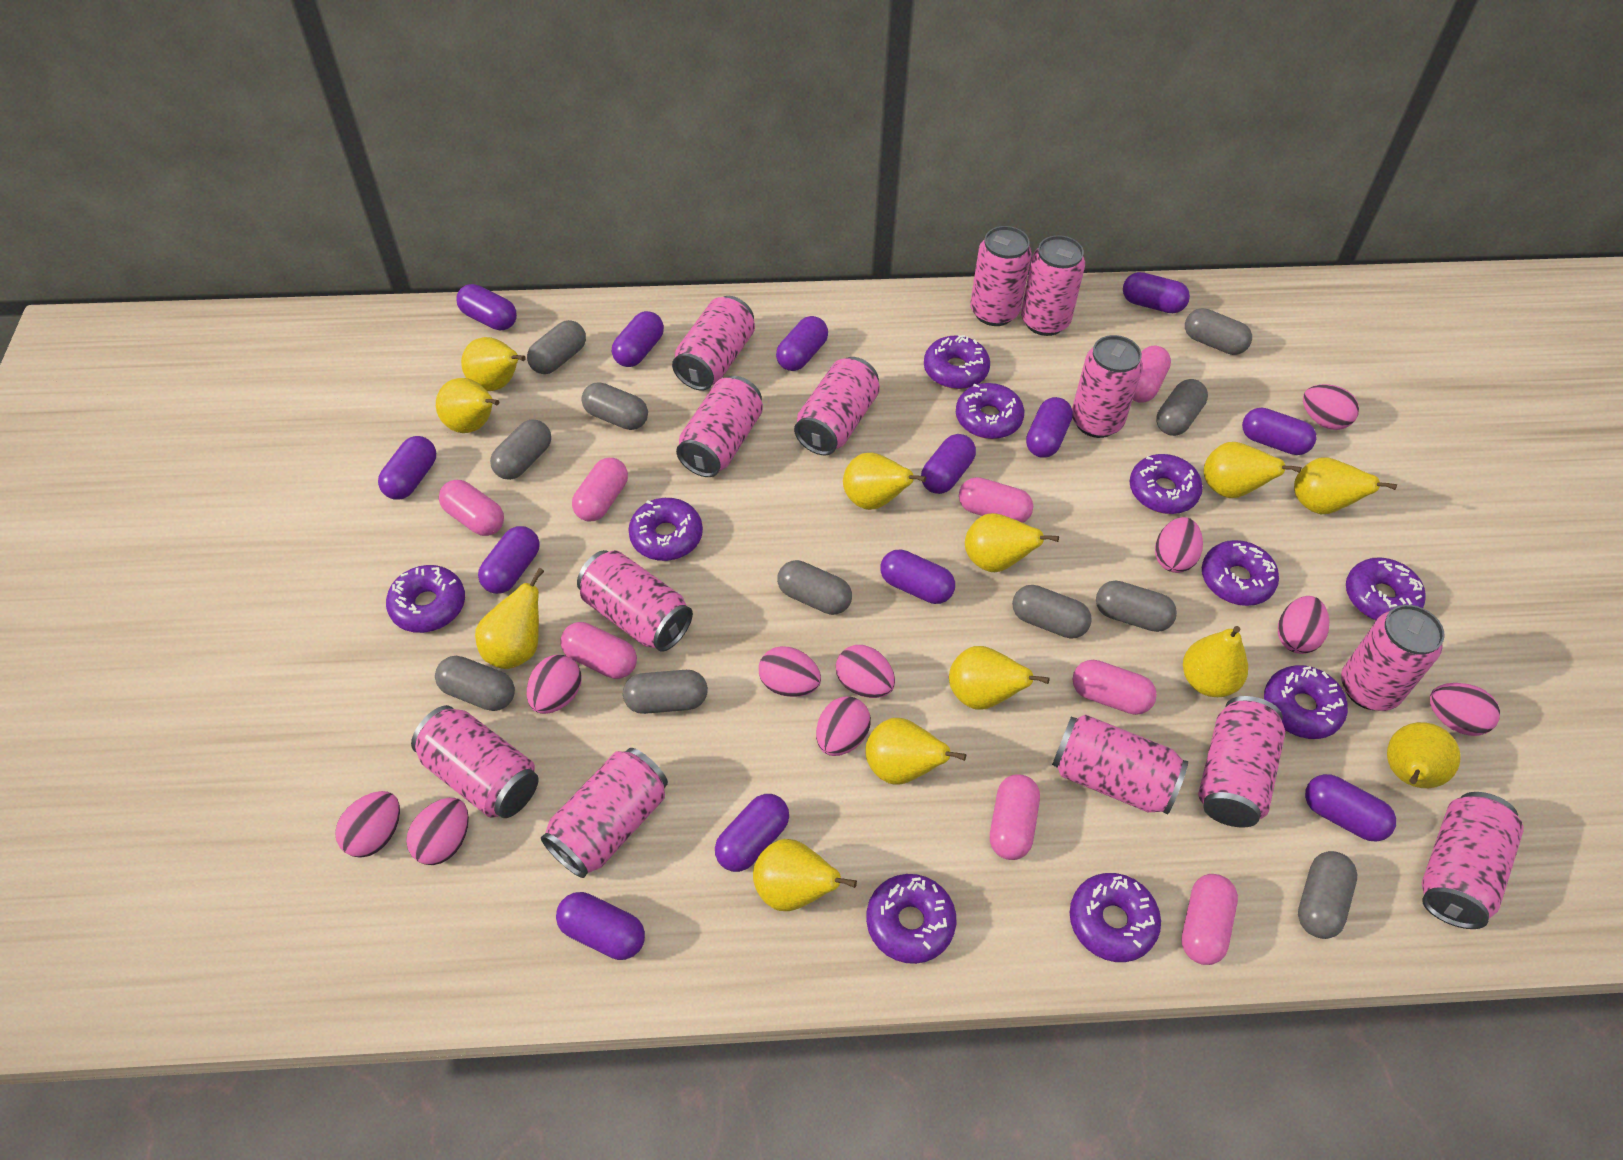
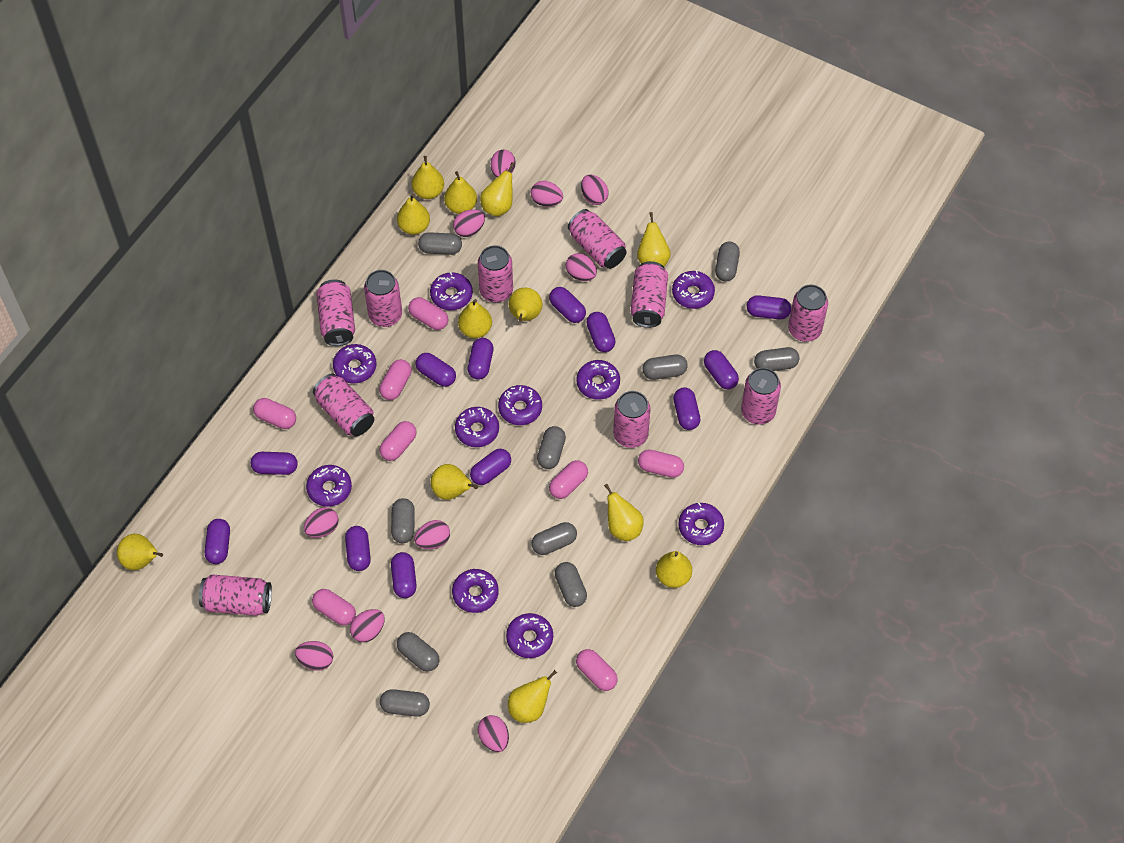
grey capsule: [435,656,515,711] [490,419,551,480] [527,320,586,374] [581,382,648,430] [623,670,708,714] [777,560,852,615] [1012,585,1092,639] [1096,580,1177,632] [1156,379,1208,436] [1185,308,1252,355] [1298,851,1357,939] = 11 -> [380,689,430,717] [391,498,415,543] [397,632,439,672] [418,232,462,255] [532,522,577,555] [537,426,566,469] [555,562,587,607] [642,355,688,380] [715,242,740,282] [754,347,799,371] = 10
pink can: [411,705,538,818] [541,748,668,878] [577,550,693,652] [672,296,755,391] [676,376,763,477] [794,357,880,456] [970,226,1032,326] [1021,235,1085,336] [1052,714,1188,814] [1072,335,1143,438] [1198,696,1285,827] [1341,605,1445,711] [1422,792,1524,929] = 13 -> [199,574,272,616] [313,373,374,436] [316,280,355,346] [364,270,402,327] [478,245,513,303] [568,209,627,269] [613,391,651,448] [631,261,668,328] [741,368,781,425] [788,285,828,342] = 10
purple capsule: [378,436,436,500] [456,284,517,331] [478,526,540,594] [556,892,645,960] [612,311,664,367] [715,794,789,872] [776,316,828,371] [881,549,955,604] [921,434,976,494] [1026,397,1073,458] [1123,272,1190,313] [1242,408,1317,455] [1305,774,1396,841] = 13 -> [205,519,230,564] [251,452,298,475] [345,526,371,571] [391,552,417,598] [416,353,456,387] [468,338,494,380] [470,449,511,485] [549,287,586,323] [586,312,616,352] [673,387,700,430] [704,350,739,389] [747,295,791,319] = 12

